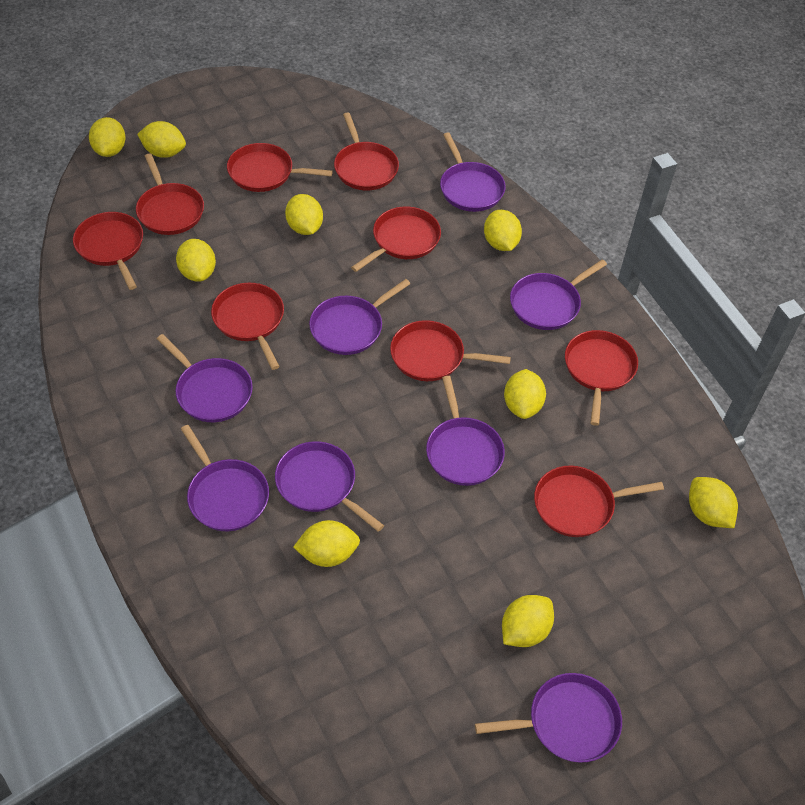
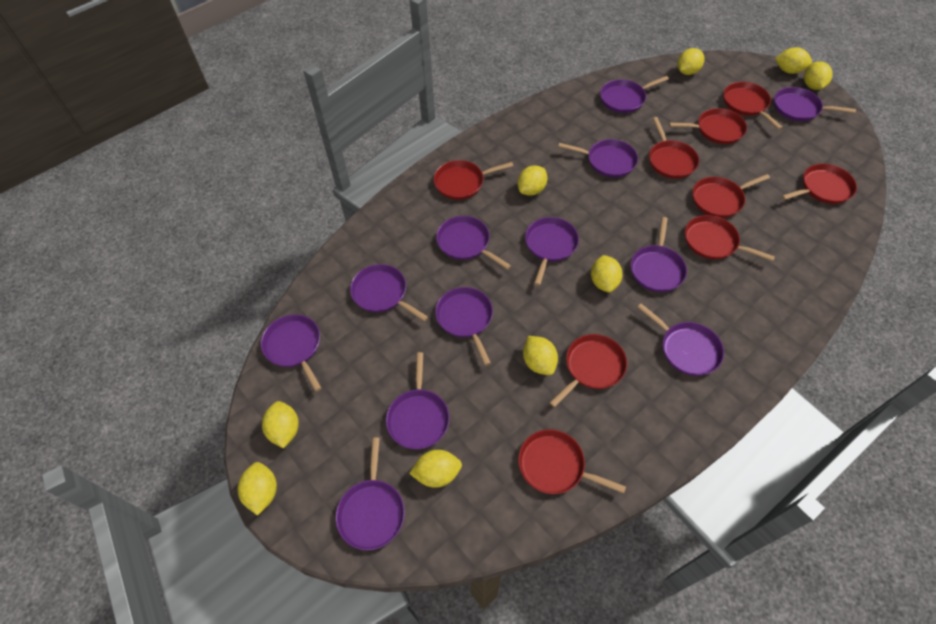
purple pan: [157,334,253,422] [181,425,269,531] [275,441,384,532] [309,279,410,355] [426,376,505,486] [440,132,506,212] [475,673,622,763] [510,260,607,330] = 8 -> [261,314,321,392] [336,437,405,550] [350,264,428,321] [386,352,450,449] [435,287,493,366] [436,216,511,270] [525,217,579,286] [558,139,638,177] [600,76,669,113] [631,217,687,292] [637,304,724,376] [774,87,856,121] = 12

